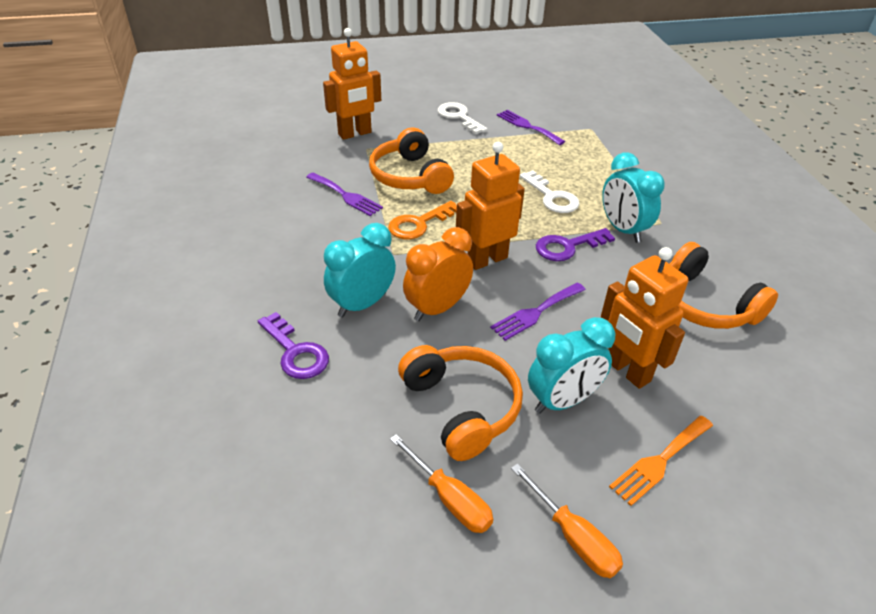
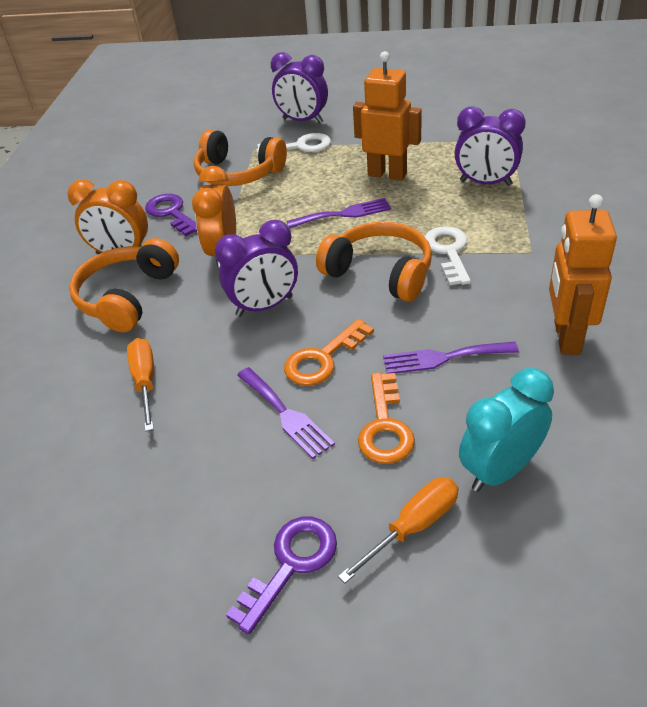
orange clock: [403,227,473,321] = 1 -> [67,179,148,254] [192,166,236,267] = 2
orange fork: [609,416,713,506] = 1 -> none = 0
orange key: [388,201,457,239] = 1 -> [284,319,374,386] [358,372,415,464] = 2
orange robot: [323,28,381,140] [456,142,525,270] [601,247,689,389] = 3 -> [353,51,422,180] [549,194,617,355] = 2
purple clock: none = 0 -> [215,220,298,317] [271,52,328,123] [454,106,526,186] = 3
turquoise clock: [324,223,396,317] [528,317,615,414] [602,152,665,243] = 3 -> [459,368,554,492] = 1

